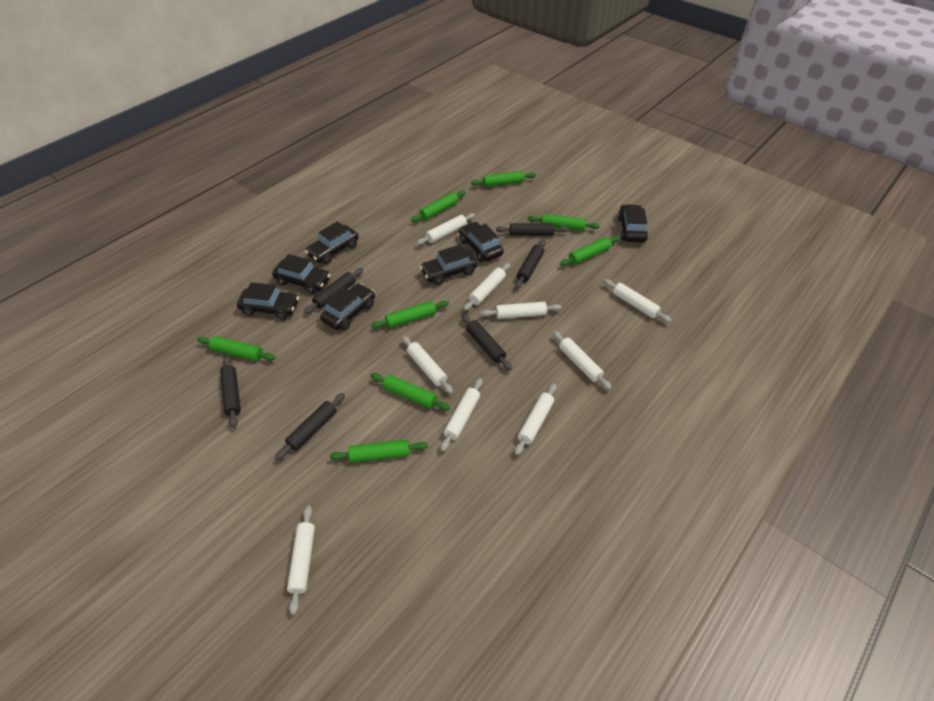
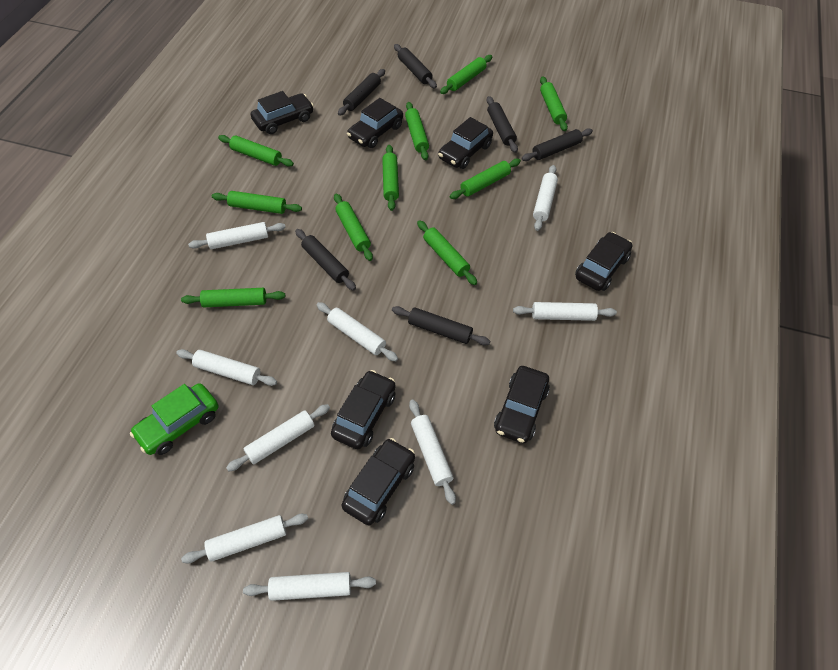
green car: none = 0 -> [130,383,218,455] = 1
green rolling pin: [197,336,275,361] [330,439,428,463] [370,373,450,411] [371,301,449,329] [411,191,466,222] [471,171,536,187] [528,214,600,231] [560,236,620,266] = 8 -> [181,288,285,307] [212,191,302,214] [218,135,294,167] [334,193,373,261] [382,145,399,211] [405,102,429,160] [417,220,477,285] [440,55,492,94] [450,159,521,199] [540,76,568,131] = 10

